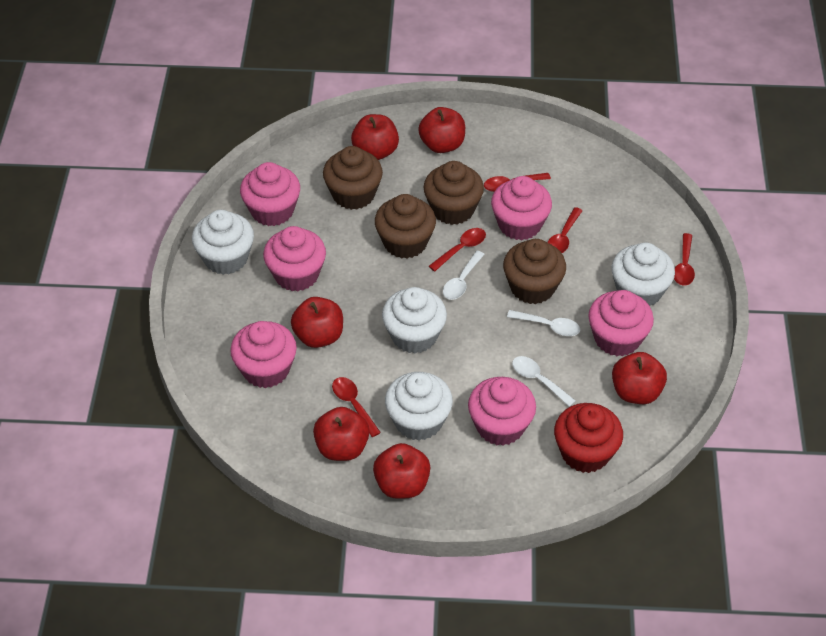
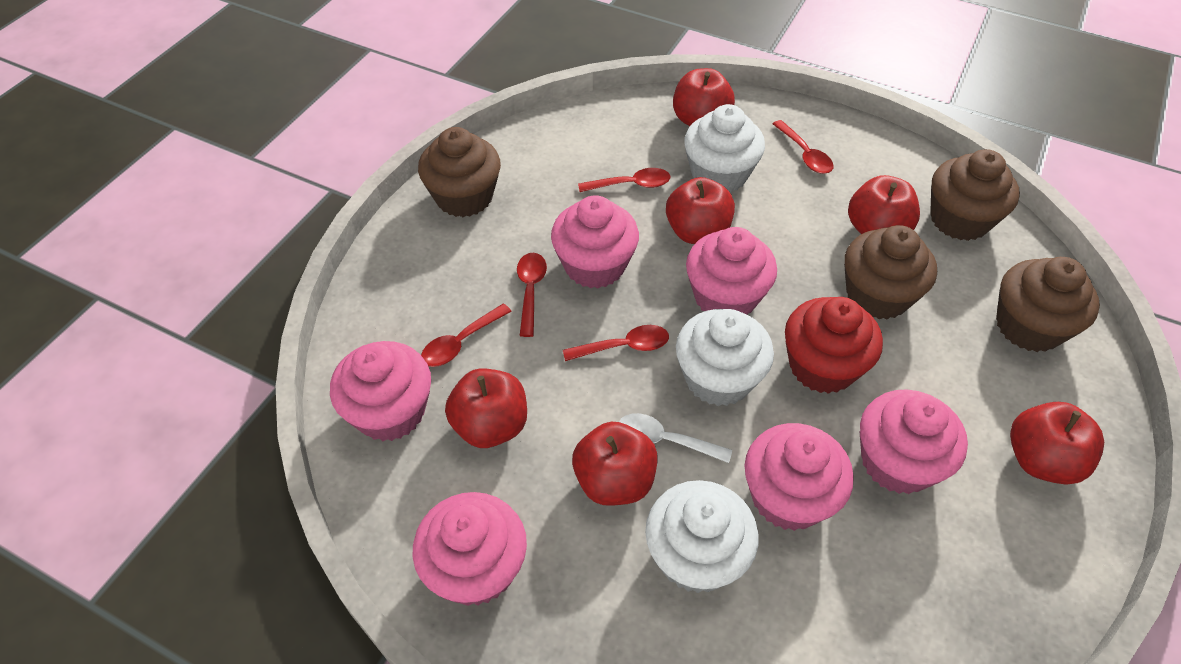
white cupcake: [192,210,254,275] [382,287,447,354] [385,372,453,441] [611,243,675,306] = 4 -> [645,480,759,593] [676,309,774,406] [684,104,765,193] = 3
white spoon: [443,251,484,300] [507,310,580,336] [512,356,576,407] = 3 -> [619,413,732,463] = 1

